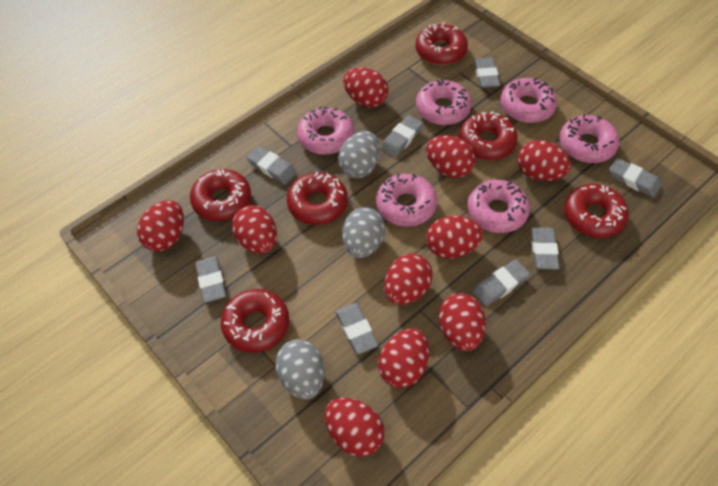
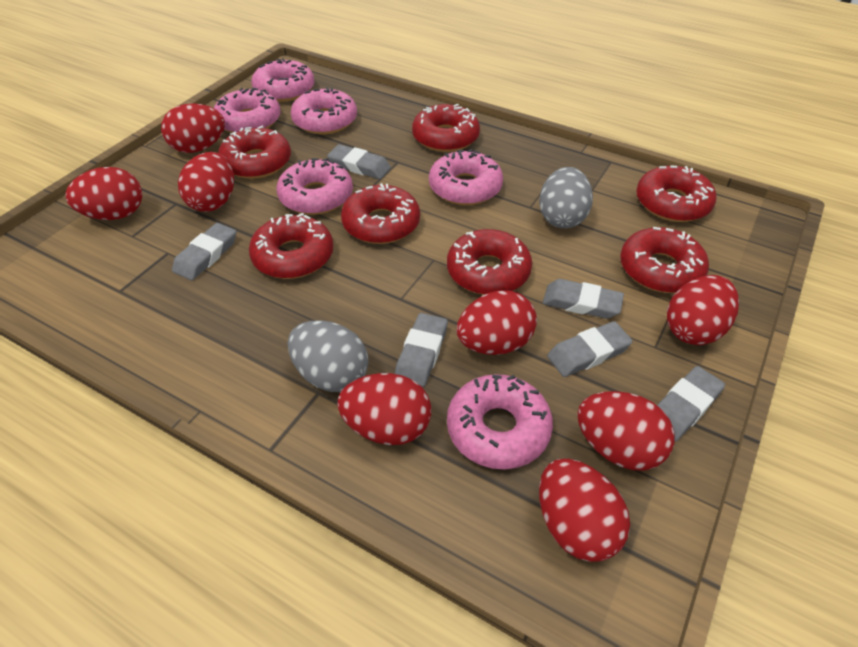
grey egg: [275,339,325,399] [338,131,380,179] [342,207,385,258] = 3 -> [288,320,369,392] [539,167,593,228] = 2
grey eraser: [195,256,226,303] [246,146,297,184] [335,303,378,355] [381,115,423,158] [473,260,530,306] [474,58,500,88] [531,227,560,269] [609,158,662,198] = 8 -> [172,223,236,280] [327,144,391,179] [395,313,448,387] [543,279,624,319] [547,321,633,377] [657,366,725,442] = 6
red donut: [190,169,251,221] [221,289,289,353] [287,172,348,225] [415,23,468,65] [459,111,518,160] [564,184,629,238] = 6 -> [218,126,291,179] [249,213,333,279] [341,183,420,244] [412,103,480,152] [447,229,532,295] [620,227,709,293] [636,165,716,222] = 7
red egg: [137,200,184,252] [232,205,277,254] [325,398,385,457] [343,68,389,108] [378,328,429,388] [384,253,433,305] [426,135,476,178] [426,216,483,259] [439,293,486,351] [517,140,571,181] = 10 -> [65,167,142,220] [161,103,225,153] [178,152,234,212] [337,373,431,445] [457,291,537,355] [539,459,630,562] [577,391,675,470] [667,275,739,345] = 8

